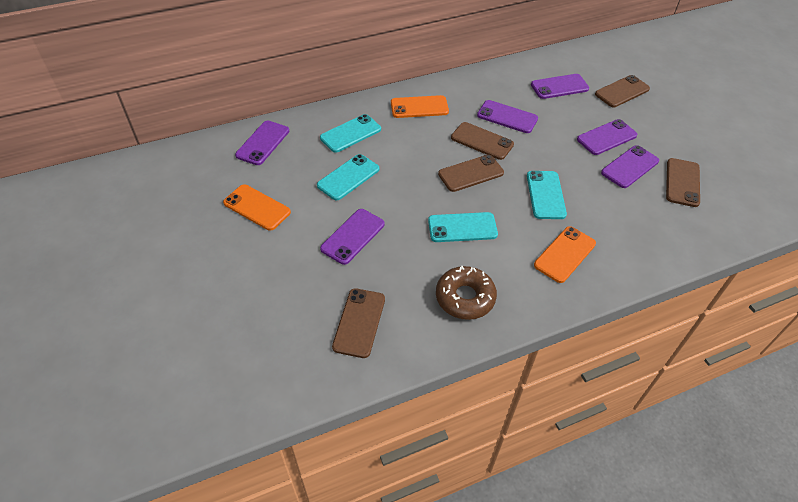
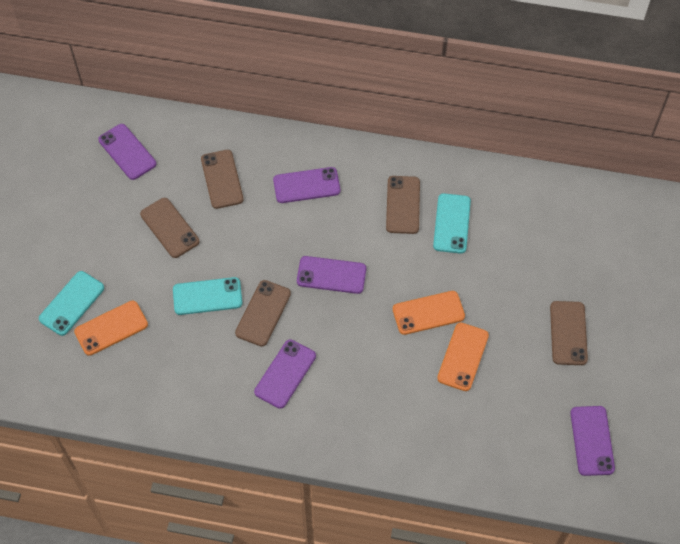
brown donut: [436,266,497,320] = 1 -> none = 0
purple phone: [235,121,289,165] [320,209,384,265] [477,100,538,133] [531,74,589,99] [577,119,637,155] [601,145,659,188] = 6 -> [98,124,156,180] [254,340,316,409] [273,167,340,203] [297,256,366,294] [570,406,615,476] = 5
turquoise phone: [317,154,379,200] [320,114,381,153] [428,212,498,242] [527,171,567,219] = 4 -> [39,271,104,336] [173,277,242,315] [433,193,471,254] = 3

